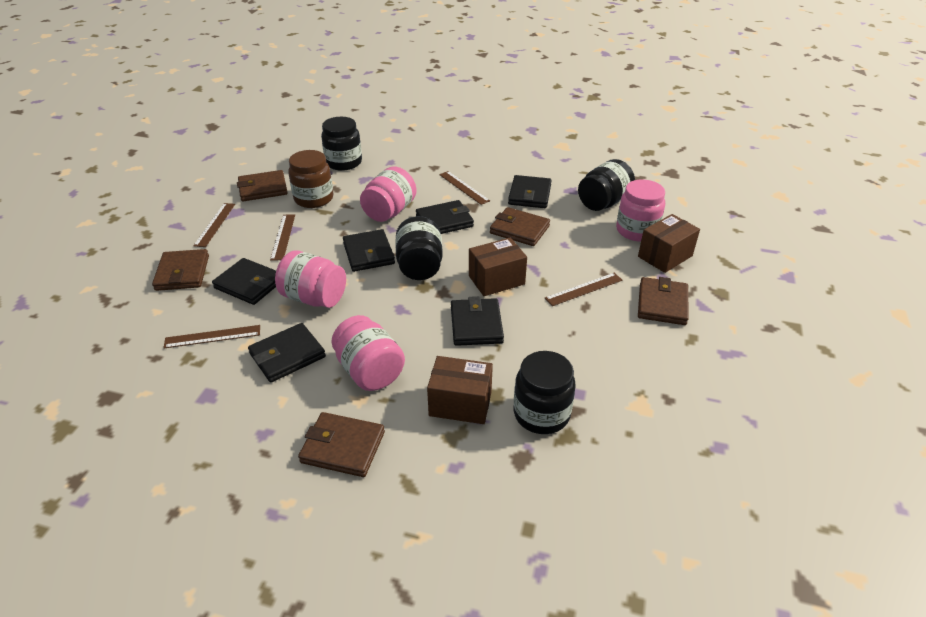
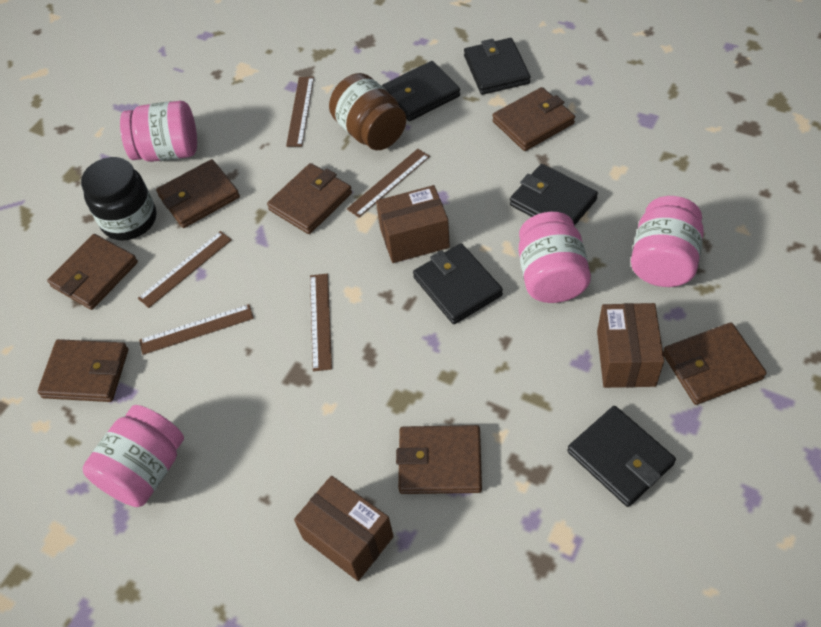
black jar: [321,117,362,171] [396,216,443,280] [514,351,576,434] [578,159,635,211] = 4 -> [81,157,156,241] = 1
black wallet: [212,258,276,305] [248,323,326,383] [343,229,395,272] [416,200,474,234] [451,296,504,346] [508,175,552,208] = 6 -> [382,61,460,121] [413,244,503,324] [464,38,530,95] [510,164,598,226] [567,406,676,507] = 5
brown wallet: [152,249,209,291] [237,170,288,201] [298,412,385,477] [490,207,550,246] [638,277,689,325] = 5 -> [37,339,128,402] [47,234,138,310] [156,159,240,228] [267,163,352,234] [396,425,482,494] [492,87,575,151] [663,322,767,405] = 7

